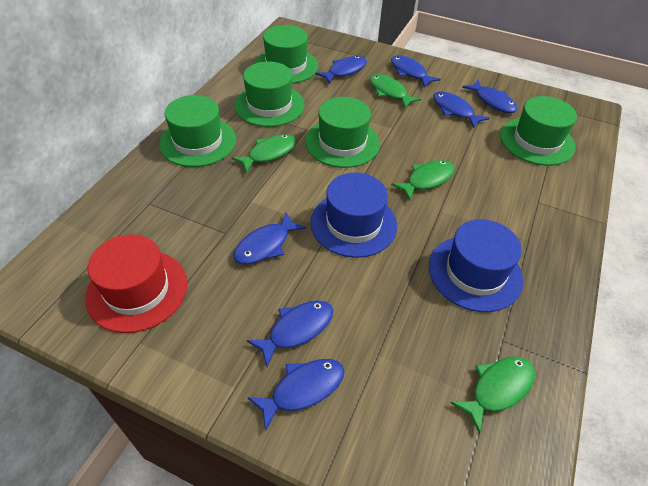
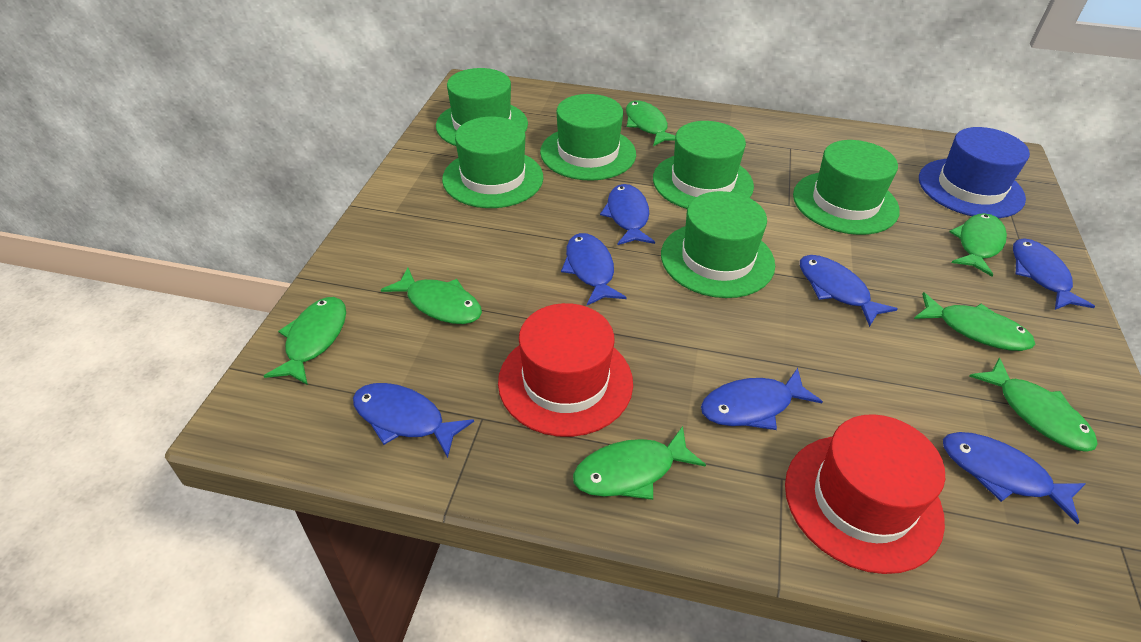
blue hat: [310,173,397,258] [429,219,523,312] = 2 -> [919,127,1030,218] = 1
green fish: [232,134,297,173] [370,74,421,108] [391,160,455,200] [451,356,535,434] = 4 -> [264,297,346,385] [381,267,482,324] [573,426,706,500] [626,100,675,146] [914,292,1035,351] [949,213,1007,276] [969,358,1098,452] = 7
green hat: [159,95,236,167] [234,62,305,127] [255,25,318,84] [305,97,380,168] [500,96,577,166] = 5 -> [436,68,528,146] [442,117,543,208] [540,94,636,181] [653,121,754,209] [661,191,775,298] [793,140,900,235] = 6
red hat: [85,234,187,333] = 1 -> [498,303,633,437] [785,414,945,574] = 2

